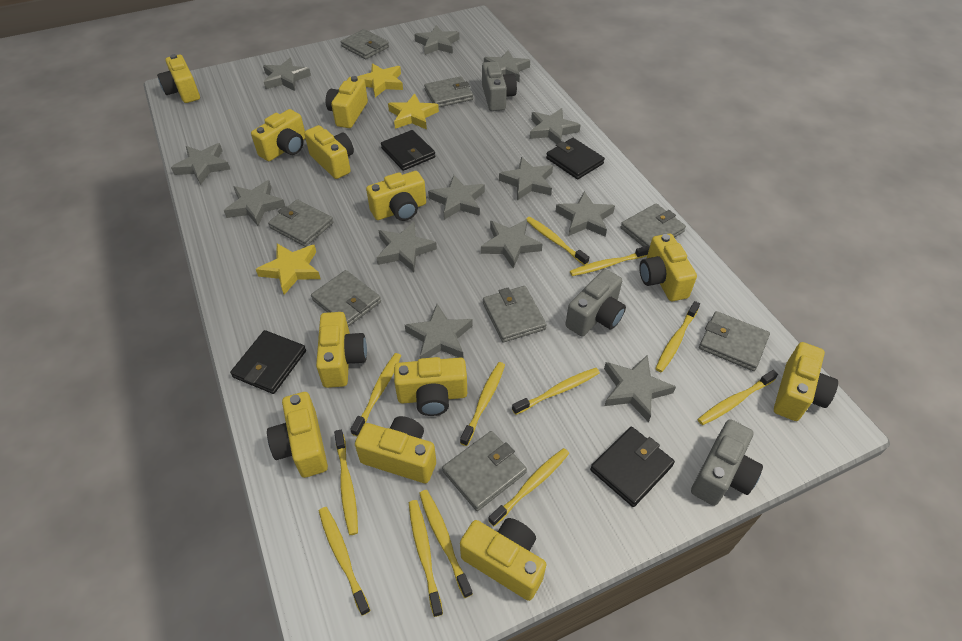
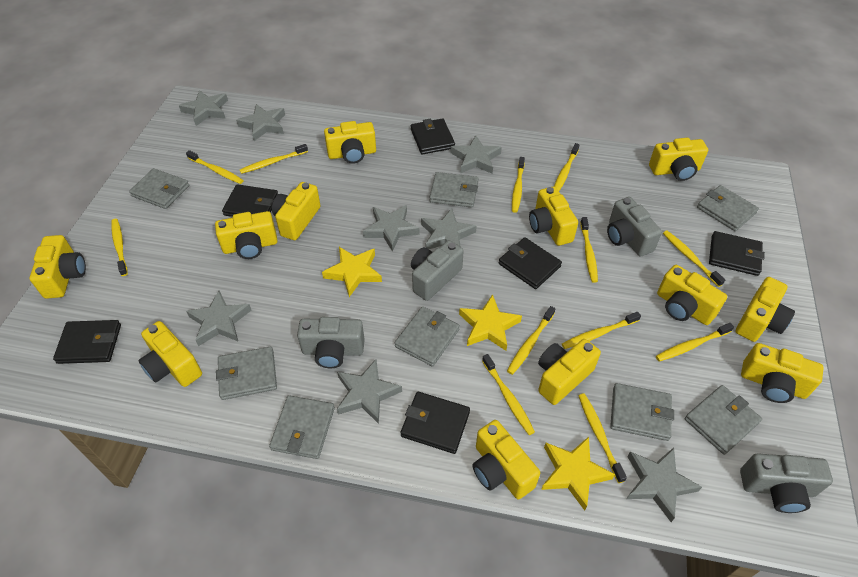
black wallet: [230,330,306,394] [381,130,435,171] [546,138,605,179] [590,427,675,507] = 4 -> [53,320,121,364] [222,184,278,217] [400,392,470,454] [411,118,455,155] [499,237,562,289] [709,231,765,276] = 6
grey camera: [482,61,517,111] [565,269,626,337] [691,419,763,506] = 3 -> [297,317,365,368] [411,240,464,301] [607,197,662,257] [740,453,833,513] = 4
grey star: [171,143,231,185] [224,180,285,226] [263,58,311,91] [377,221,437,272] [405,304,473,359] [414,25,459,55] [428,175,485,220] [481,219,542,268] [484,50,530,82] [499,157,553,200] [530,108,580,144] [555,191,615,237] [604,355,676,422] = 13 -> [179,90,228,126] [186,291,252,346] [236,104,285,141] [337,359,402,424] [363,205,420,252] [421,208,477,249] [451,135,502,174] [626,447,702,522] = 8

